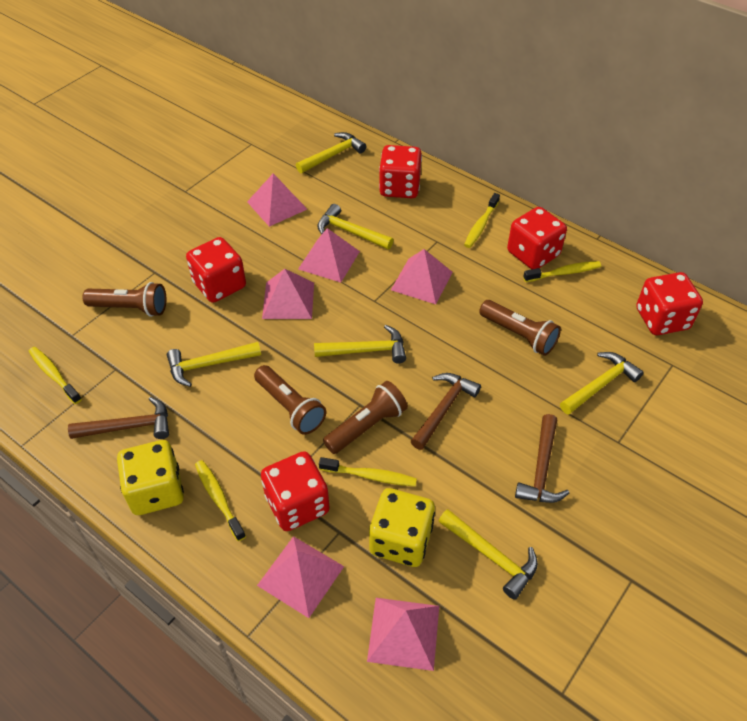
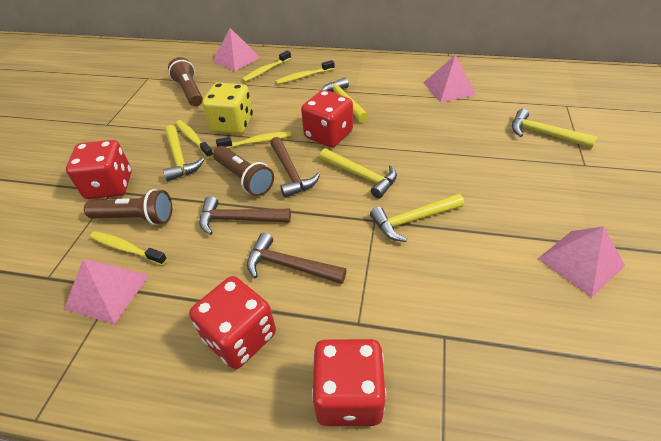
brown flashlight: [83,282,166,317] [254,365,326,435] [323,381,408,454] [479,300,561,356] = 4 -> [84,189,172,225] [168,57,203,106] [213,146,274,196] = 3
pink pyramid: [247,173,307,227] [257,536,344,618] [262,269,314,319] [298,228,360,282] [367,598,439,671] [391,249,453,304] = 6 -> [64,259,149,324] [213,28,261,71] [423,55,476,103] [538,226,625,297] = 4
red dice: [186,237,246,303] [261,451,330,531] [379,145,422,198] [507,207,567,269] [636,272,703,335] = 5 -> [66,140,132,199] [189,276,276,369] [301,90,353,148] [312,339,386,426] = 4
yellow dice: [117,440,184,515] [369,488,435,567] = 2 -> [202,83,253,134] = 1
yellow hammer: [167,342,261,387] [296,132,366,173] [314,325,406,363] [317,204,394,250] [438,509,538,600] [560,352,644,415] = 6 -> [163,125,204,181] [320,77,369,123] [320,148,397,199] [370,193,464,242] [512,109,597,148] = 5

